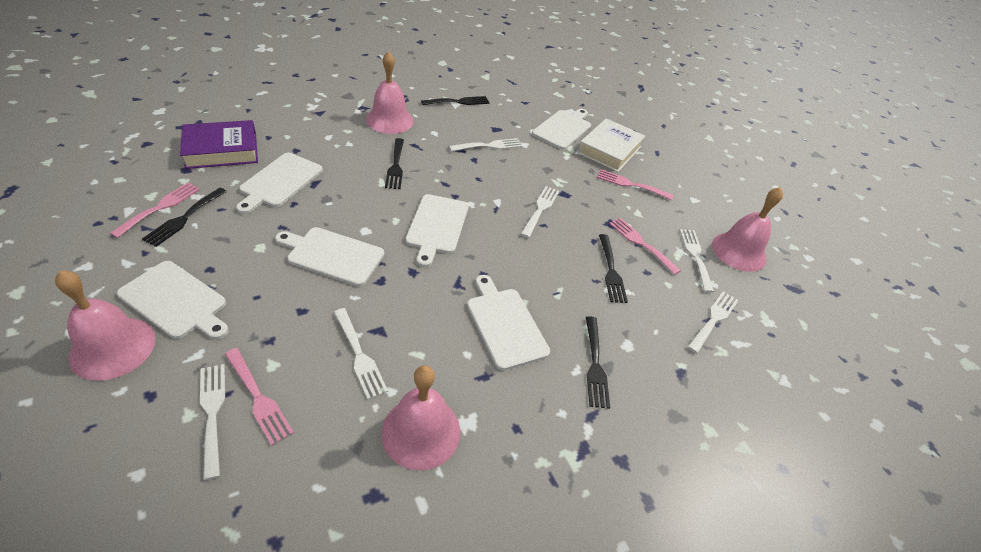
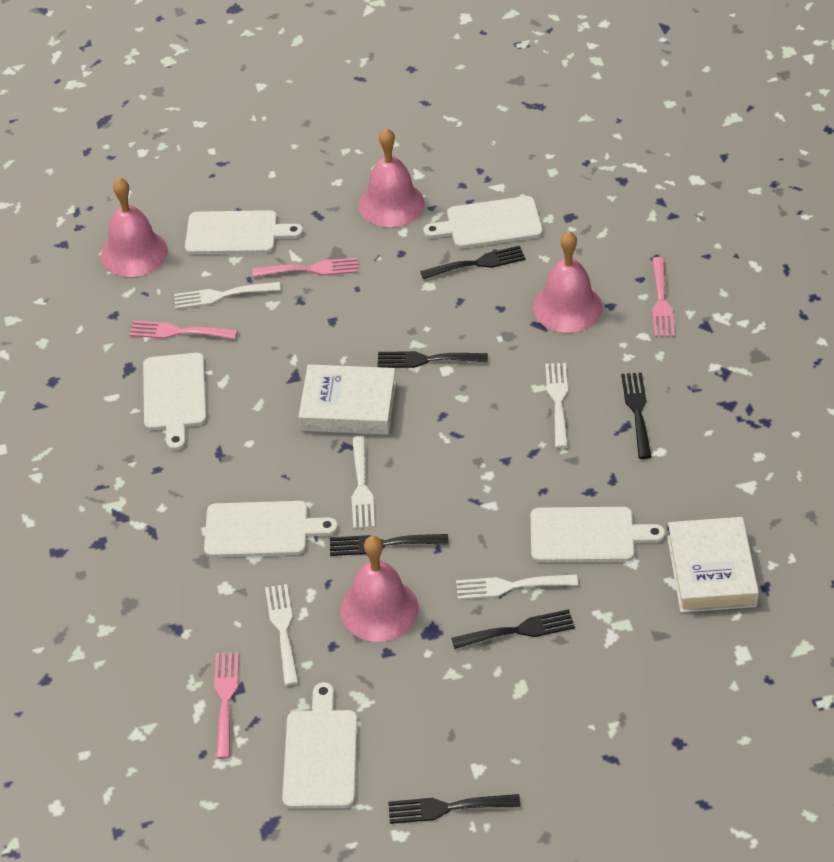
black fork: [142,188,227,247] [385,138,404,189] [421,96,489,105] [586,316,610,409] [599,234,628,303] = 5 -> [330,534,448,556] [378,351,488,368] [388,794,520,824] [420,246,526,279] [451,609,575,649] [621,373,652,459] = 6
purple book: [180,120,258,169] = 1 -> none = 0
white book: [578,118,645,172] = 1 -> [299,364,396,435] [667,517,759,613] = 2
white fork: [200,364,225,480] [334,308,388,400] [449,138,522,151] [521,186,559,238] [680,229,714,293] [687,291,739,353] = 6 -> [174,282,281,309] [265,584,299,685] [351,436,375,529] [456,574,578,600] [545,363,568,448] = 5

